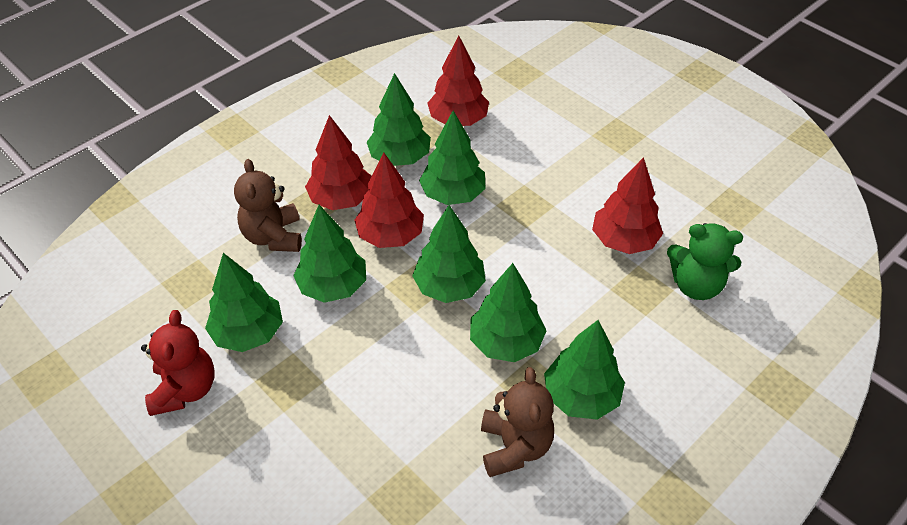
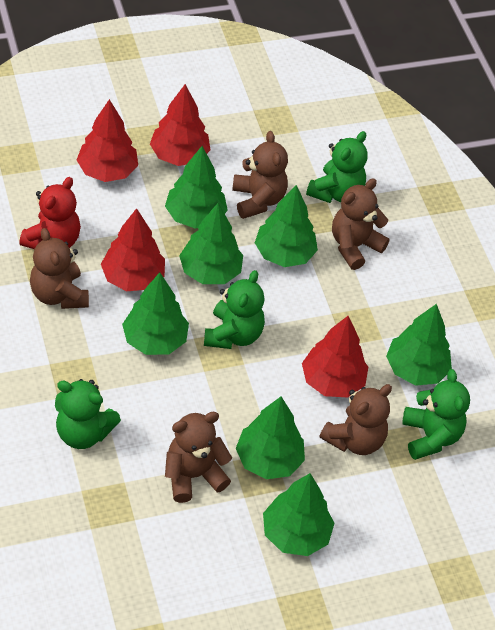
brown teddy bear: [234,159,302,252] [481,367,554,477] = 2 -> [30,228,89,309] [165,412,232,503] [232,131,288,219] [320,384,392,455] [332,178,389,270] = 5
green teddy bear: [667,223,743,300] = 1 -> [55,379,121,449] [204,270,265,349] [306,131,368,203] [402,369,470,460] = 4

